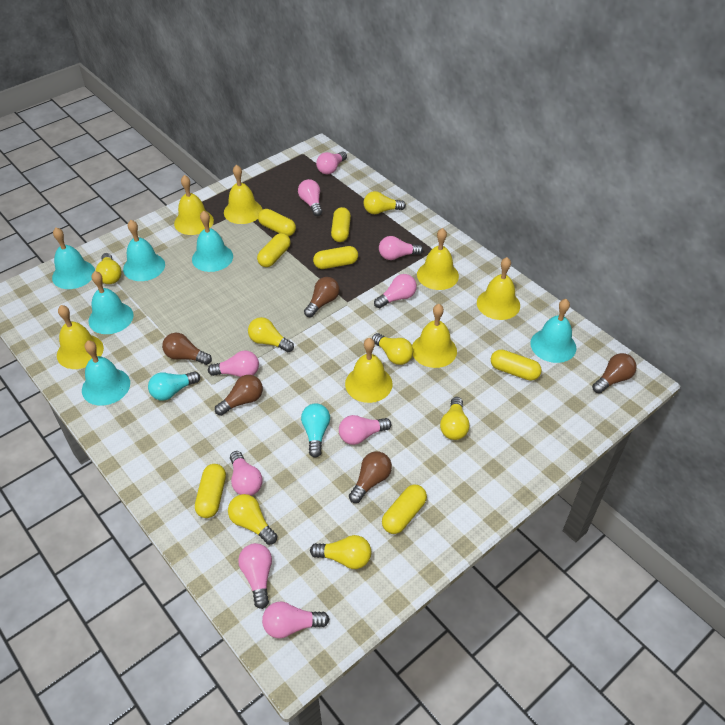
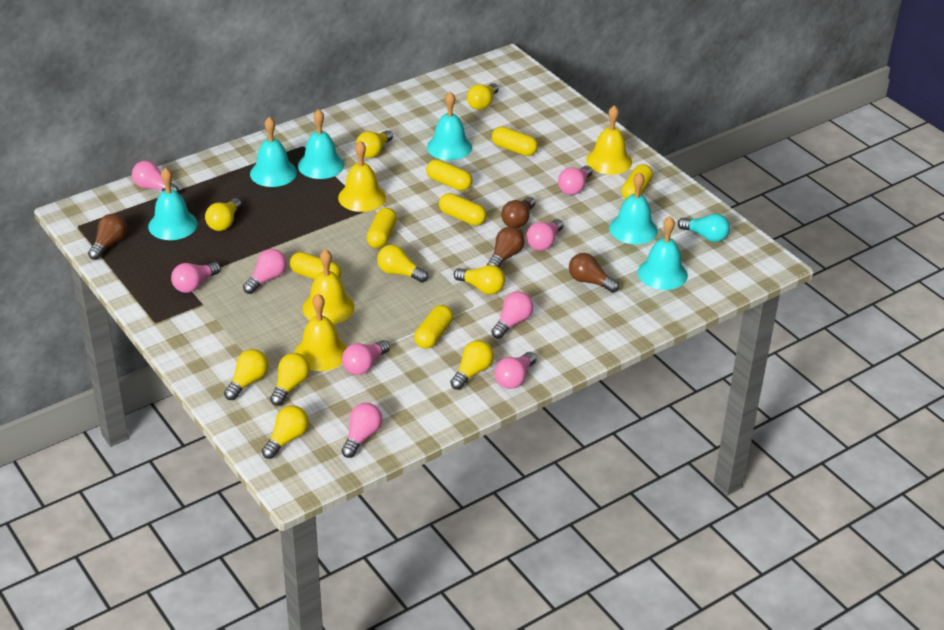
brown light bulb: [162,333,212,365] [215,375,263,416] [304,277,340,317] [349,451,392,503] [592,353,637,394] = 5 -> [88,214,127,260] [487,227,524,268] [501,197,535,228] [569,253,619,293] = 4
turquoise light bulb: [148,371,200,401] [301,404,330,458] = 2 -> [678,214,730,242] = 1
yellow bell: [57,305,104,369] [174,175,214,235] [224,165,263,224] [345,338,393,403] [412,304,457,368] [417,228,459,290] [477,257,520,320] = 7 -> [295,294,347,371] [303,249,354,324] [338,141,386,212] [586,105,632,175] = 4
yellow light bulb: [96,253,122,284] [228,494,277,545] [248,317,294,352] [310,535,371,569] [364,191,406,214] [372,333,413,365] [440,397,470,440] = 7 -> [205,198,241,231] [224,349,269,400] [262,405,309,459] [270,353,310,406] [356,130,393,158] [377,245,428,283] [450,340,494,390] [454,265,505,295] [467,83,499,110] = 9

